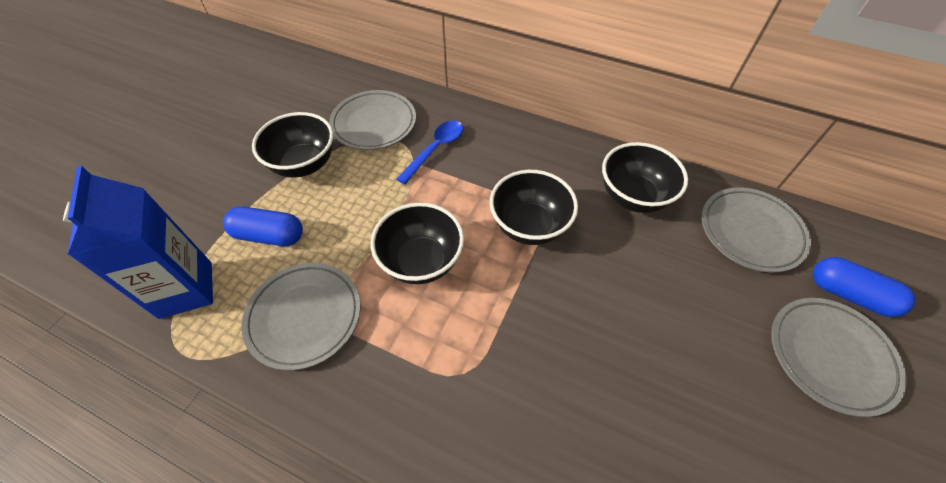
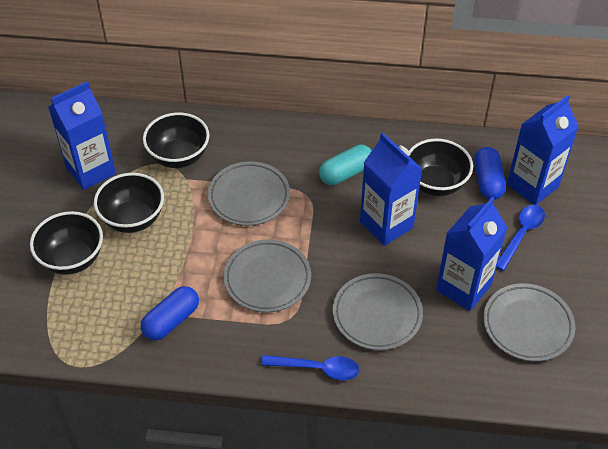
blue carton: [63,165,213,319] = 1 -> [48,81,116,190] [360,133,422,246] [436,197,507,311] [507,95,579,205] = 4
blue spoon: [396,120,463,184] = 1 -> [261,355,360,380] [496,205,545,271] = 2
turquoise capsule: none = 0 -> [319,145,372,185] = 1

